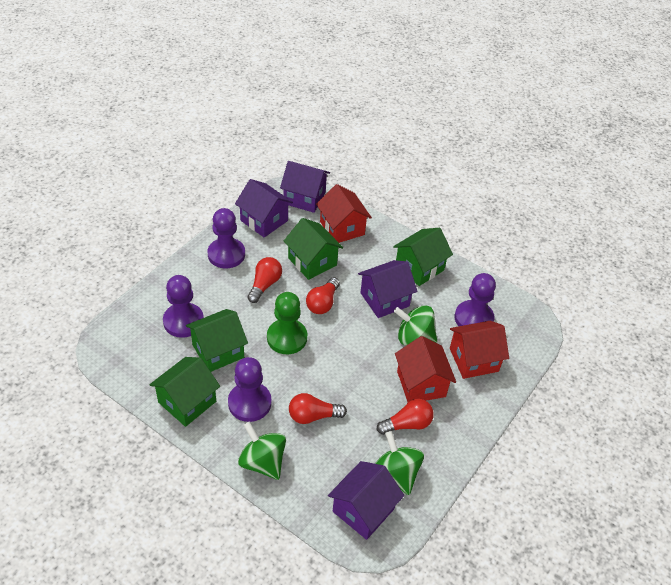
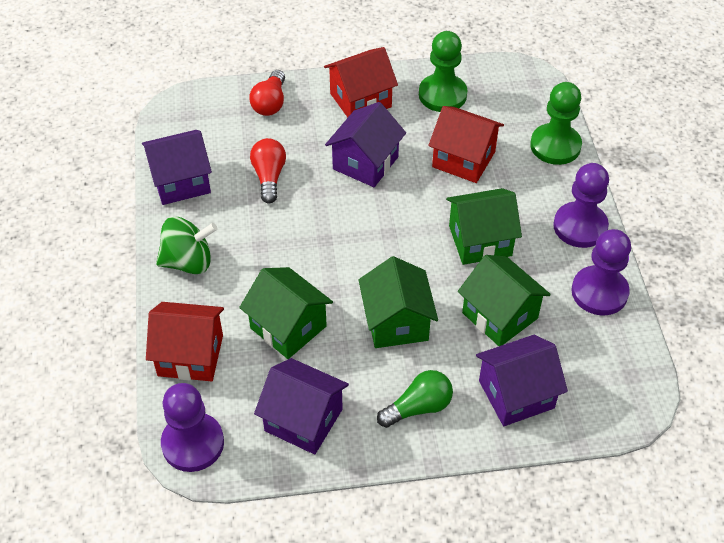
green light bulb: none = 0 -> [377,370,453,428] = 1
green pawn: [267,292,307,354] = 1 -> [419,31,467,112] [530,82,582,165] = 2
green spinning top: [238,422,286,480] [375,431,424,495] [394,305,437,345] = 3 -> [156,217,218,274] = 1
purple pawn: [163,275,204,338] [208,208,245,269] [228,357,272,422] [455,273,496,326] = 4 -> [161,383,224,472] [553,163,609,248] [571,229,631,315] = 3
red light bulb: [247,257,282,303] [289,393,347,424] [306,277,340,314] [377,399,434,435] = 4 -> [249,70,285,116] [250,138,286,203] = 2

